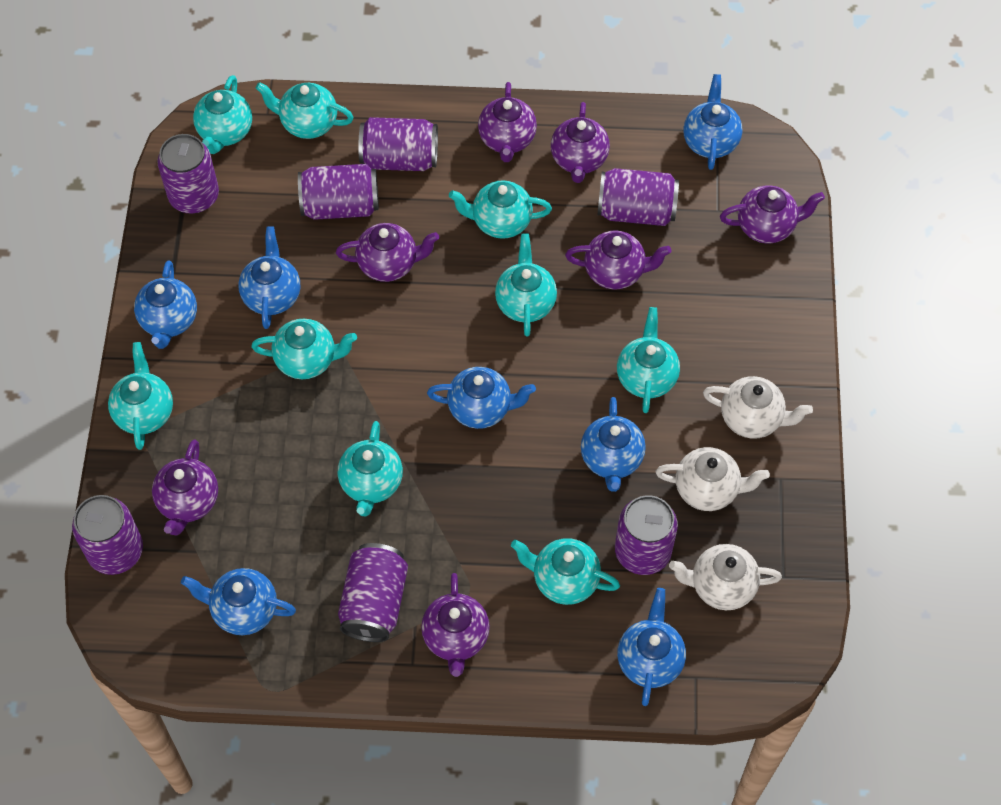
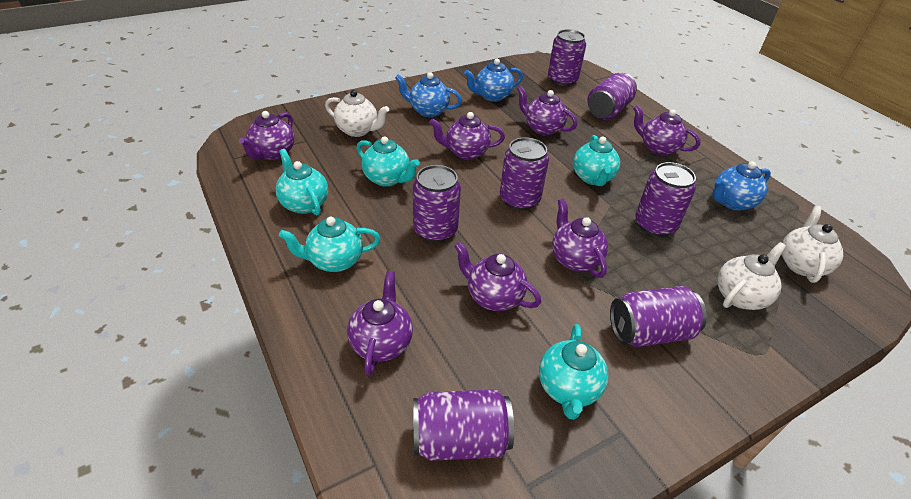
blue teapot: [134,260,197,349] [181,568,296,635] [238,226,300,329] [427,367,536,429] [581,397,646,492] [617,588,686,706] [683,74,743,170] = 7 -> [395,72,462,117] [464,59,523,102] [712,161,771,211] = 3
turquoise teapot: [108,342,173,450] [193,75,252,154] [251,319,357,379] [255,82,354,139] [338,421,403,517] [449,180,552,239] [495,233,557,336] [511,538,620,605] [617,307,680,413] = 9 -> [276,149,328,215] [279,217,380,272] [356,136,420,187] [539,324,609,420] [573,135,620,186] = 5

